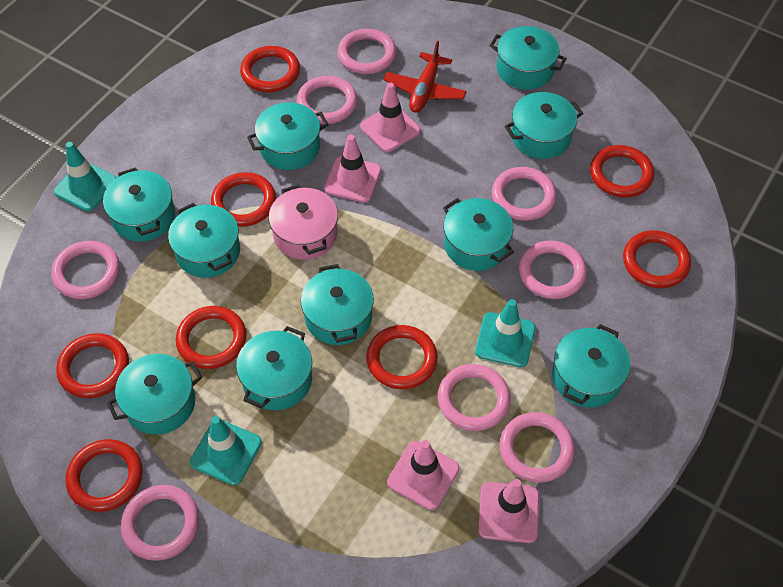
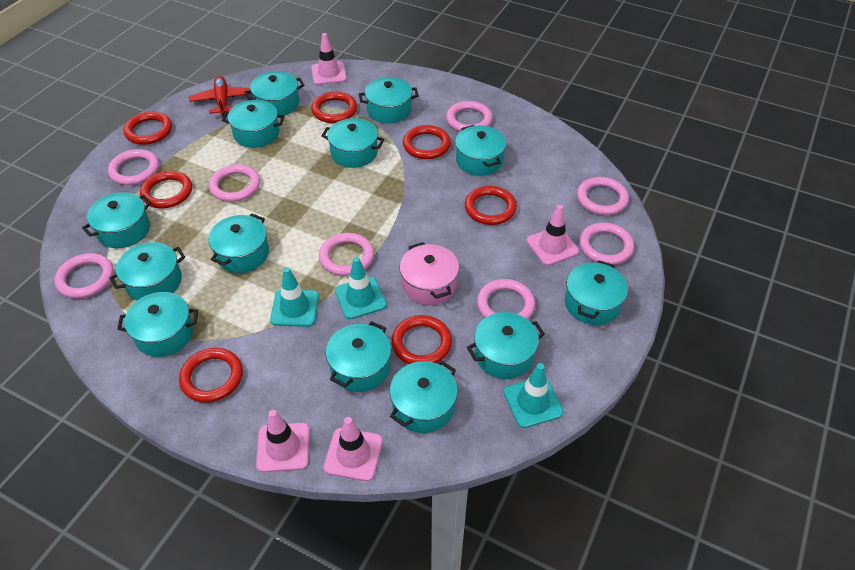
red ring: [56,333,129,398] [66,439,143,512] [176,306,247,369] [211,172,276,227] [240,46,300,92] [366,325,438,389] [590,145,654,198] [623,230,691,288] = 8 -> [124,111,172,145] [140,171,192,208] [179,348,243,403] [311,91,357,123] [391,315,452,364] [403,125,451,159] [465,186,517,225] = 7
turquoise pot: [103,167,175,242] [107,354,202,435] [168,203,240,278] [236,326,312,410] [247,102,329,170] [301,264,374,345] [443,198,514,271] [489,26,567,90] [505,92,583,159] [552,324,630,407] = 10 -> [82,192,152,248] [109,242,185,300] [117,292,198,357] [208,214,269,273] [222,100,285,148] [245,71,304,116] [321,118,385,168] [326,321,391,392] [359,77,419,123] [390,360,458,433] [455,125,507,176] [467,312,545,379] [565,260,628,325] = 13

